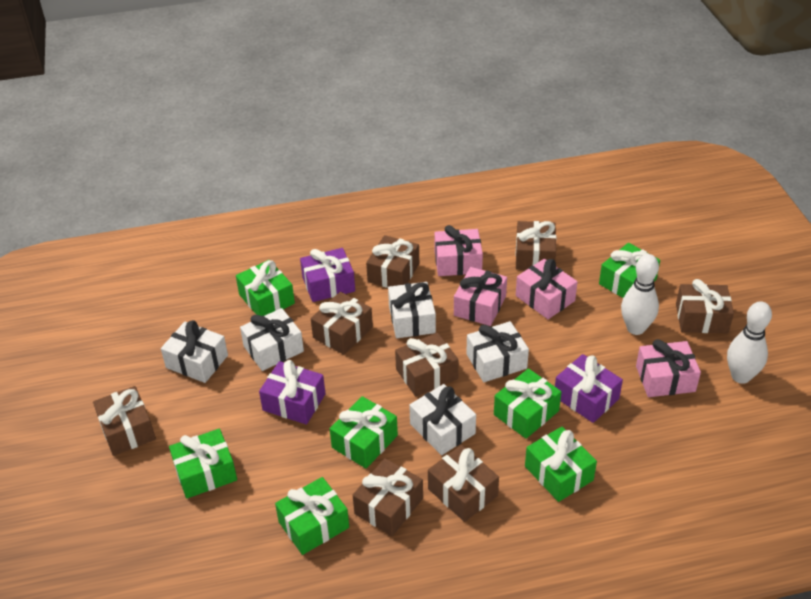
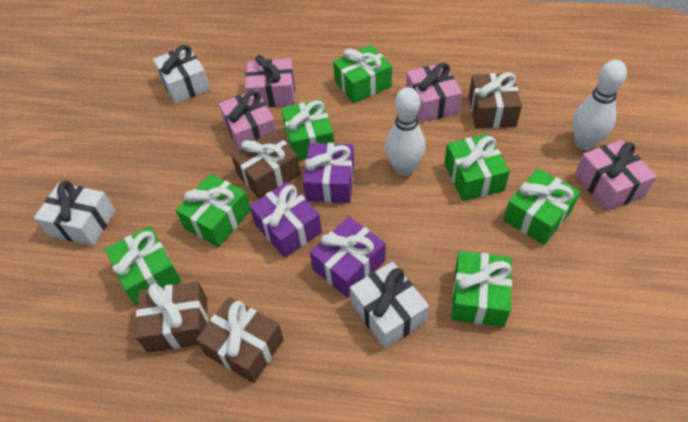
brown gift: [93,386,156,456] [311,292,373,355] [353,458,423,536] [366,235,419,288] [395,333,458,396] [428,445,499,522] [515,221,556,270] [676,279,734,333] = 8 -> [135,281,208,353] [196,297,284,383] [231,131,301,199] [469,72,522,129] = 4
white gift: [161,320,228,383] [240,308,304,371] [388,282,436,338] [409,384,476,455] [466,321,529,382] = 5 -> [34,181,116,246] [153,45,210,104] [350,262,429,349] = 3

